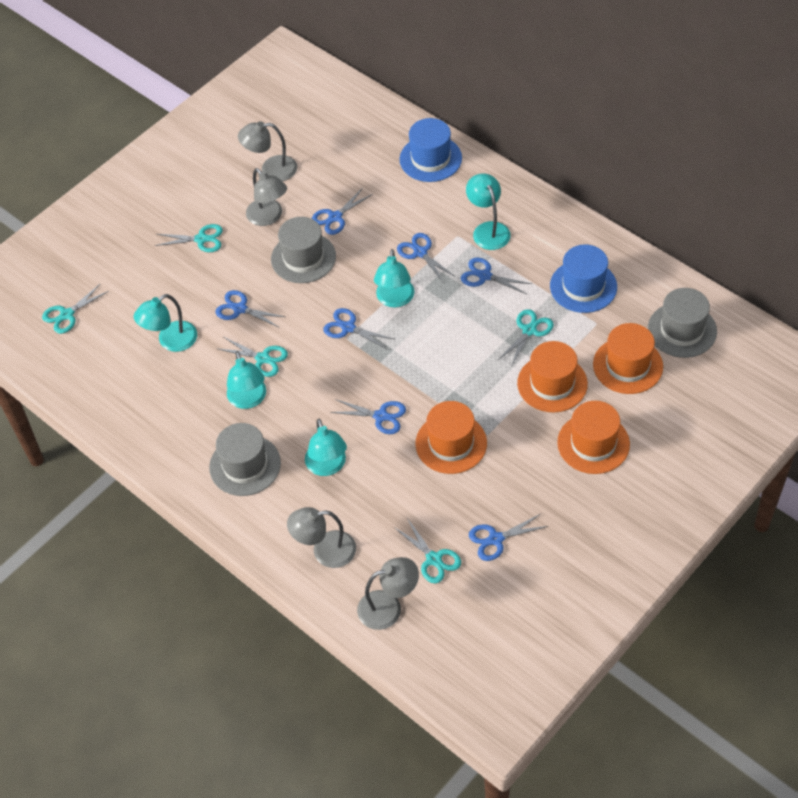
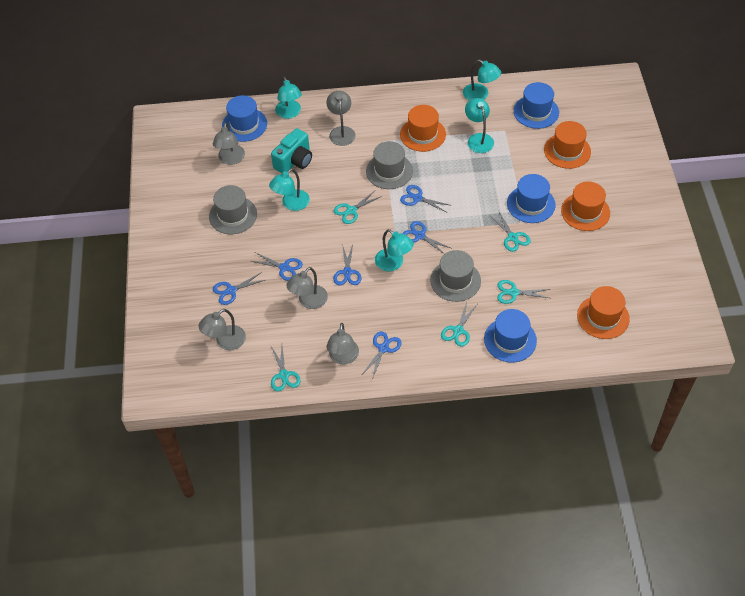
blue hat: [400,118,462,182] [550,244,617,313] = 2 -> [222,95,267,142] [484,309,537,363] [507,174,556,223] [514,82,559,129] = 4
blue scissors: [216,290,285,328] [312,188,373,235] [323,308,394,349] [330,399,406,434] [397,233,456,283] [461,258,532,294] [469,514,548,561] = 7 -> [213,272,265,305] [251,252,303,281] [333,244,361,285] [362,331,402,379] [400,185,449,212] [402,221,451,254] = 6
grey lamp: [238,121,297,181] [246,168,287,226] [287,507,356,568] [357,557,419,630] = 4 -> [199,309,246,351] [213,122,245,165] [286,267,328,309] [326,91,356,146] [326,323,359,364] = 5
turquoise camera: none = 0 -> [271,128,312,173] = 1

